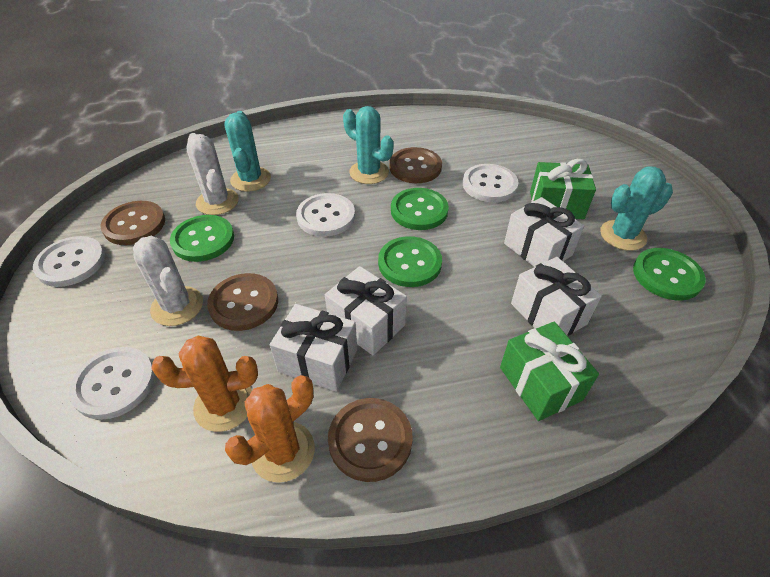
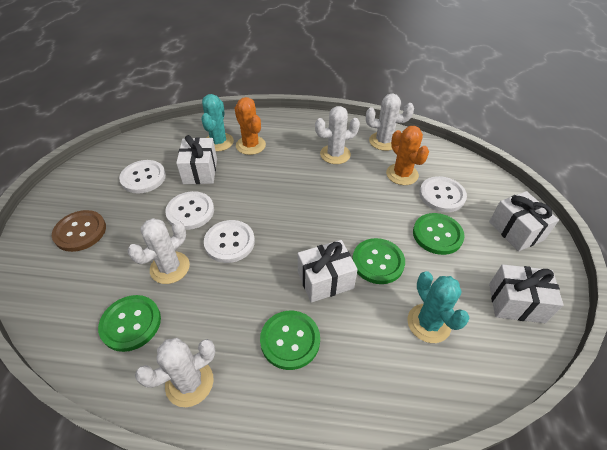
brown button: [101,201,165,245] [207,273,278,331] [328,398,413,482] [389,147,442,183] = 4 -> [52,210,106,252] = 1
green gift: [500,322,599,421] [530,159,596,219] = 2 -> none = 0
turquoise cactus: [224,111,271,191] [343,106,394,184] [600,167,673,251] = 3 -> [202,94,234,152] [407,271,470,343] = 2
white cactus: [133,236,203,326] [186,133,239,215] = 2 -> [128,218,190,284] [135,338,215,407] [315,106,360,164] [366,93,414,151] = 4

